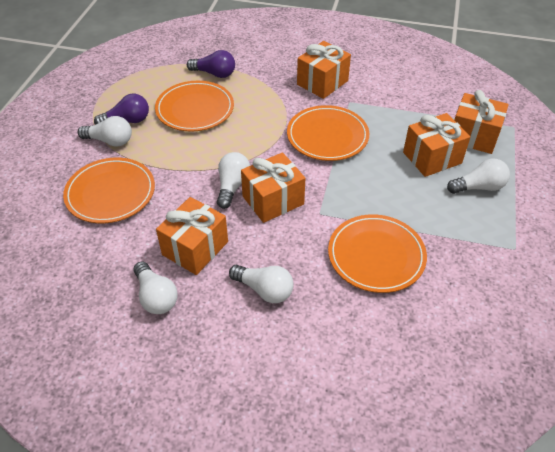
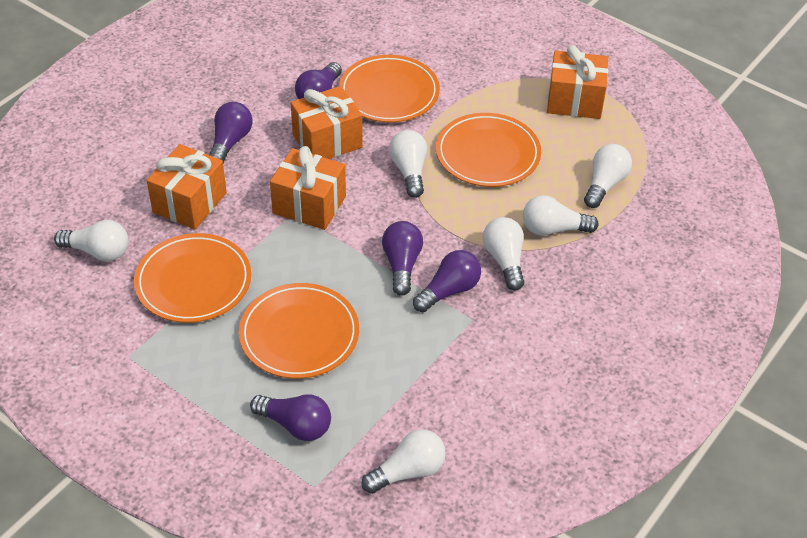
orange gift: [156,197,228,275] [241,152,306,223] [297,41,351,99] [403,113,471,177] [454,90,509,154] = 5 -> [147,144,227,230] [270,146,346,230] [291,86,363,159] [547,45,608,119] = 4
purple light bulb: [94,94,149,125] [187,50,235,78] = 2 -> [210,102,252,163] [250,394,331,441] [295,62,342,99] [382,221,423,296] [413,250,481,312] = 5
white light bulb: [77,116,132,147] [134,261,178,314] [217,152,250,209] [229,265,294,303] [447,159,510,194] = 5 -> [54,220,129,261] [362,429,446,494] [389,130,427,198] [483,217,524,291] [523,195,599,236] [584,144,632,208] = 6

